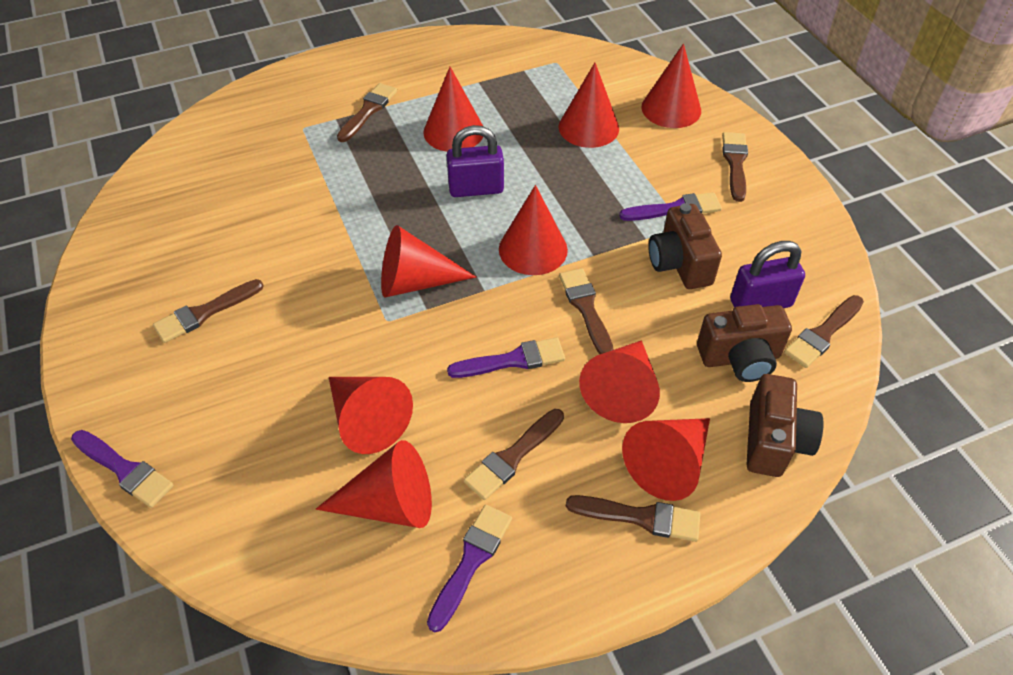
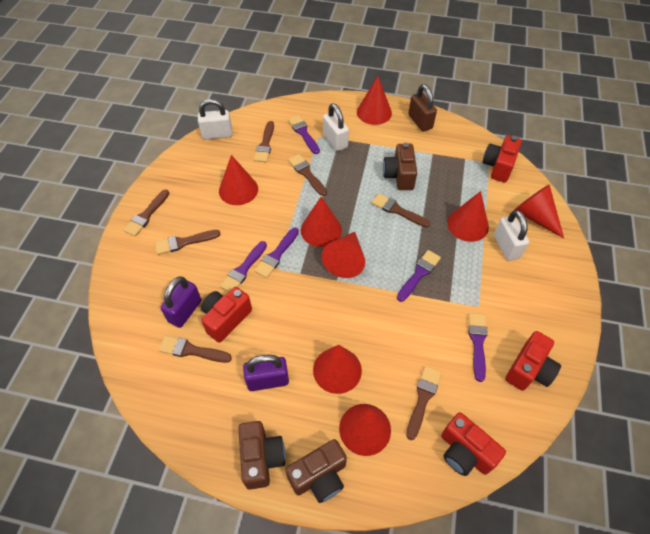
brown padlock: none = 0 -> [408,84,437,132] = 1
purple brush: [71,430,174,508] [427,504,512,632] [447,338,565,378] [619,192,722,221] = 4 -> [220,241,267,292] [254,228,299,278] [288,115,320,154] [397,250,441,302] [468,313,488,382] = 5
red camera: none = 0 -> [201,287,252,343] [441,413,506,476] [482,135,522,182] [505,331,561,391] = 4
red cone: [316,440,432,528] [329,377,413,454] [381,225,476,298] [423,67,483,152] [499,185,568,275] [558,63,619,148] [579,340,660,423] [622,418,710,501] [641,44,701,128] = 9 -> [219,155,258,205] [301,197,342,247] [313,345,362,394] [321,232,365,278] [339,404,391,456] [357,76,392,125] [447,191,489,242] [513,184,564,238] = 8
white padlock: none = 0 -> [198,99,233,139] [323,103,349,151] [494,210,529,261] = 3

